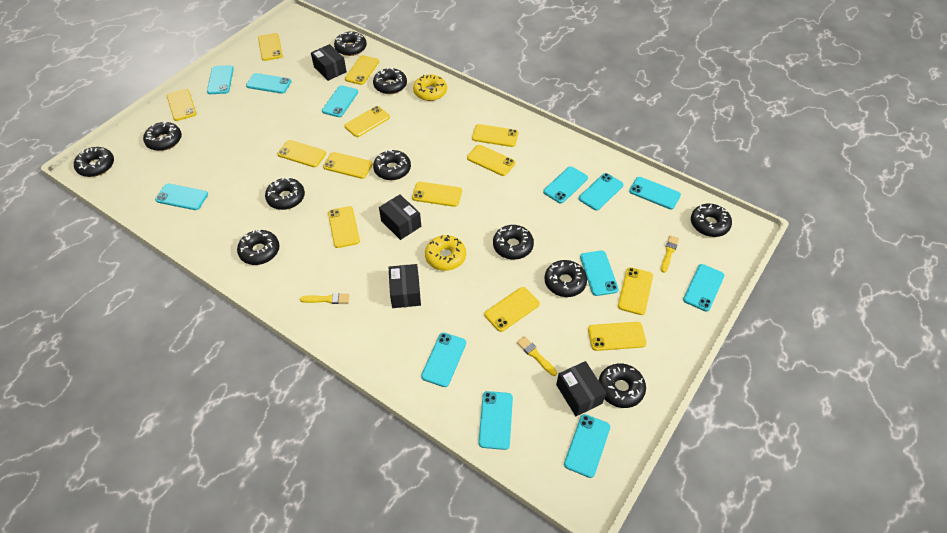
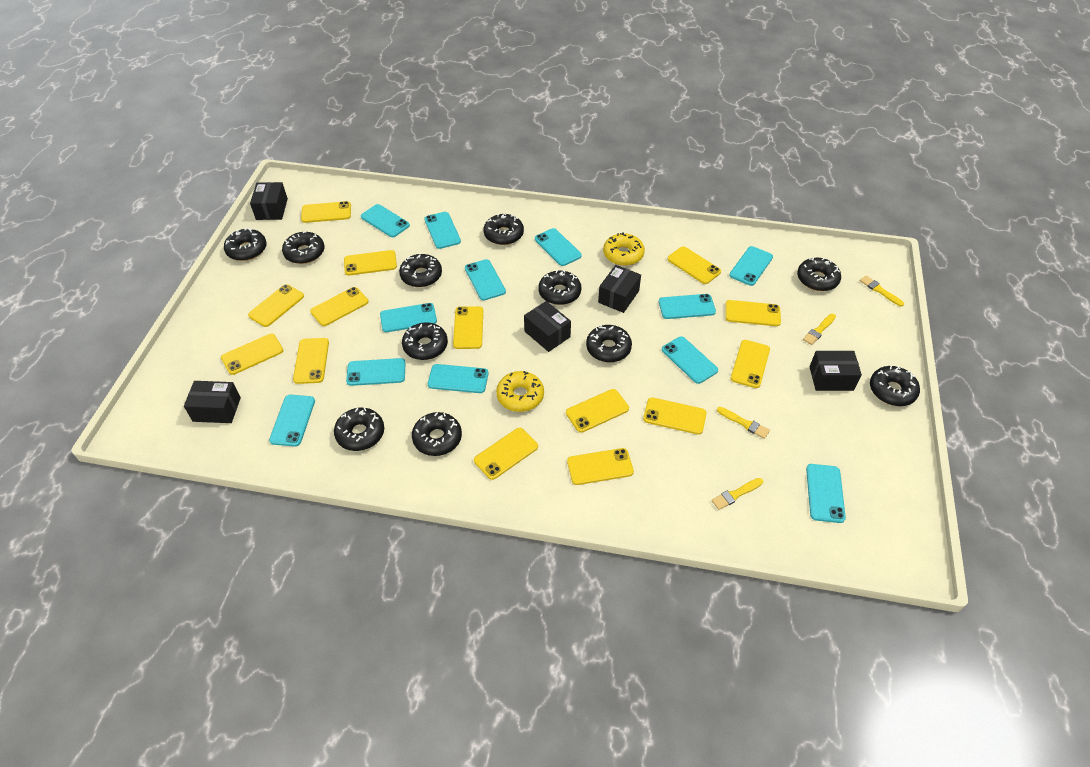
black box: [311,44,347,81] [379,194,421,240] [389,264,421,308] [556,361,606,416] = 4 -> [184,381,241,423] [250,182,288,220] [524,301,571,352] [598,265,641,313] [809,351,862,391] = 5
yellow brush: [300,293,349,304] [517,336,557,376] [661,235,679,273] = 3 -> [711,478,763,510] [717,407,770,439] [803,314,836,345] [860,275,904,307] = 4
yellow phone: [167,89,197,121] [258,33,283,61] [277,140,326,167] [323,152,373,179] [328,206,360,248] [344,106,390,137] [345,55,379,85] [412,182,462,207] [467,145,515,176] [472,124,519,147] [484,287,540,332] [588,322,647,351] [618,267,653,315] = 13 -> [221,334,283,375] [248,284,304,327] [293,338,329,384] [301,201,351,223] [310,287,369,326] [344,250,397,276] [453,306,483,349] [474,428,538,480] [566,389,629,433] [567,448,634,485] [643,397,707,435] [667,246,721,284] [725,300,781,326] [731,340,770,388] = 14

